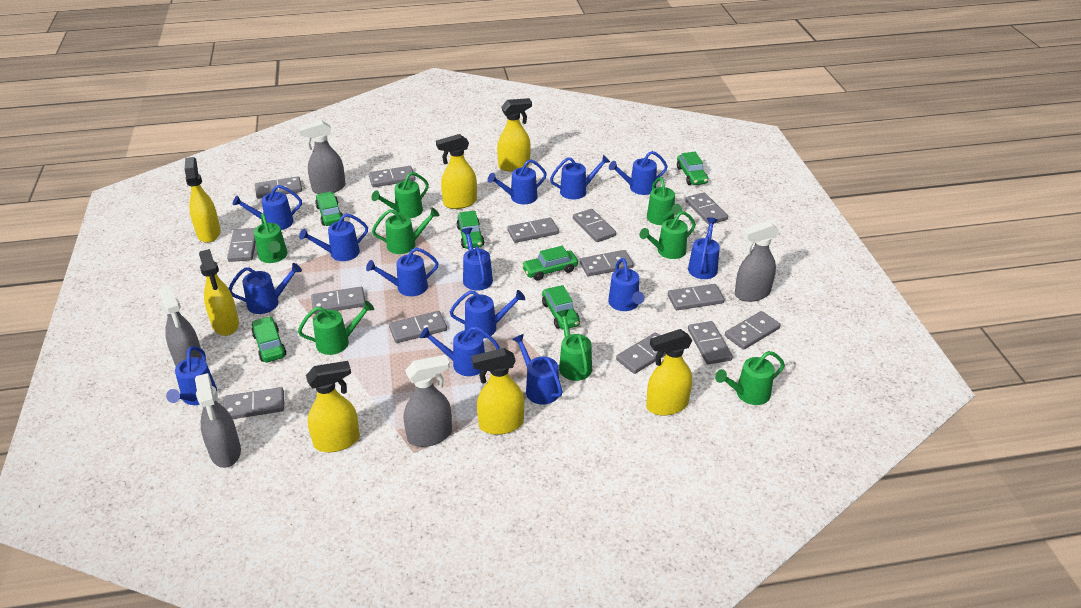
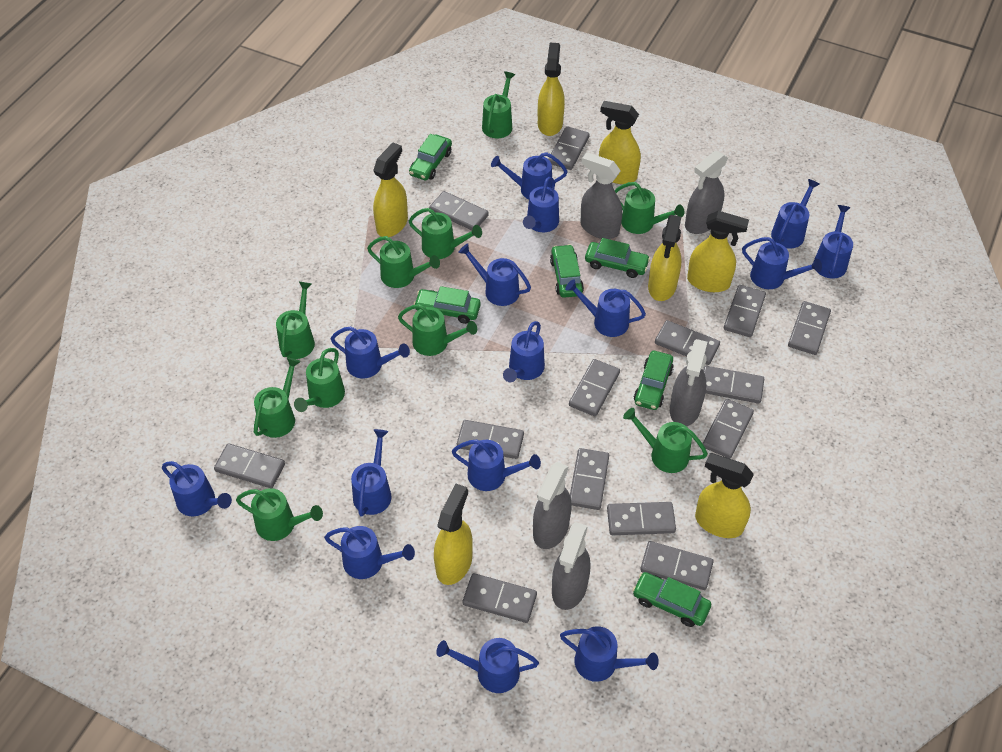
blue watering can: [166,346,217,405] [229,263,302,314] [233,185,302,230] [299,213,368,261] [366,247,439,296] [420,326,500,376] [450,290,525,339] [461,228,493,291] [488,159,547,204] [512,334,563,405] [550,155,610,199] [608,258,644,311] [609,151,668,195] [688,217,720,279] = 14 -> [162,461,232,516] [324,526,415,579] [331,327,410,378] [351,429,392,517] [436,638,539,693] [452,439,541,491] [458,243,531,306] [491,152,568,199] [503,321,545,382] [523,177,559,232] [560,626,659,682] [565,279,646,337] [742,237,822,289] [771,179,820,249] [814,205,853,279] = 15
green watering can: [254,213,288,263] [298,301,374,355] [372,172,429,218] [372,208,440,254] [556,309,592,381] [639,211,696,259] [647,177,682,225] [715,351,785,405] = 8 -> [236,488,323,541] [254,357,301,438] [276,282,315,359] [294,348,345,412] [367,236,440,288] [398,304,477,356] [409,208,482,259] [482,72,515,138] [614,182,684,234] [623,408,708,473] = 10

